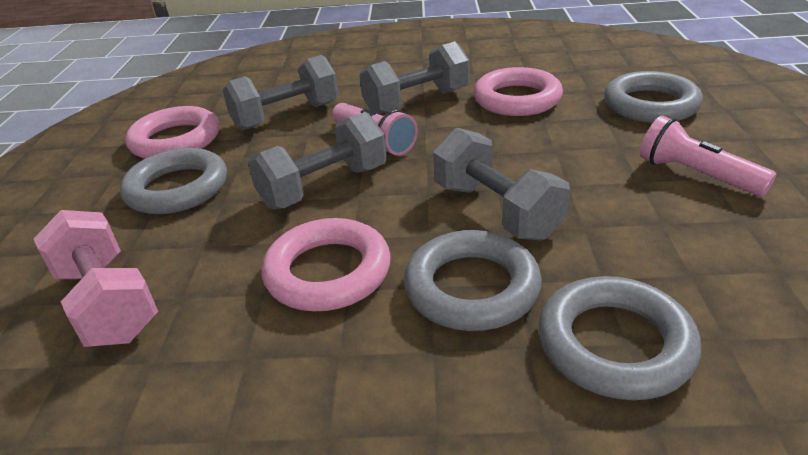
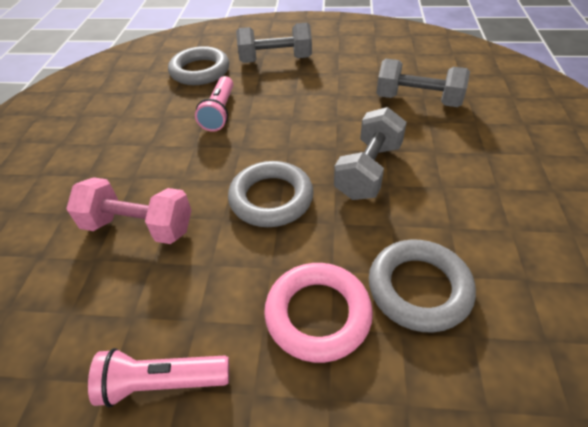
grey dumbbell: [222,55,339,130] [248,112,387,209] [360,41,470,114] [433,128,570,241] = 4 -> [236,23,312,63] [334,107,407,200] [377,59,470,107] = 3
grey ring: [120,148,227,214] [404,230,542,331] [538,276,701,400] [604,71,703,123] = 4 -> [168,46,229,85] [228,161,314,227] [369,240,476,333] = 3
pink ring: [125,106,219,159] [262,218,391,311] [473,67,563,116] = 3 -> [264,263,373,363] = 1

